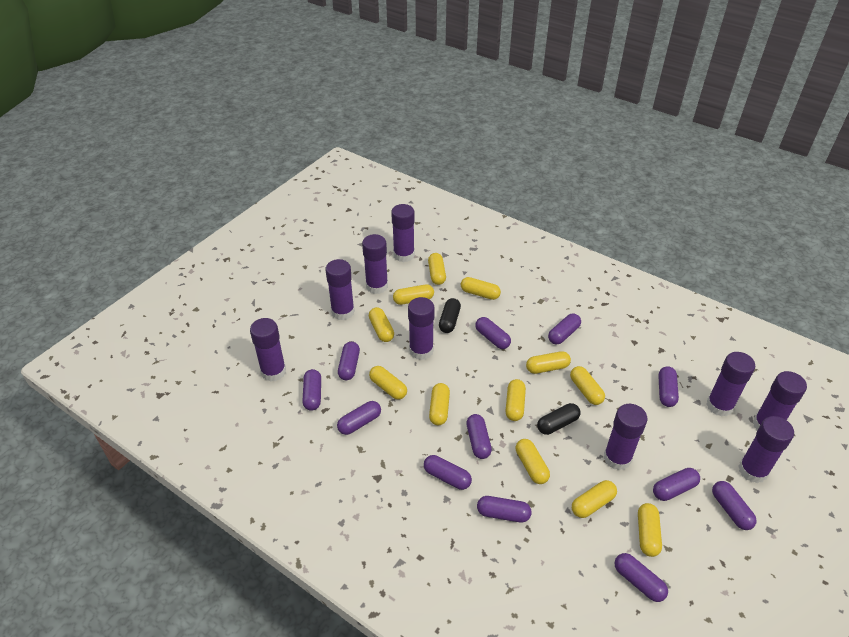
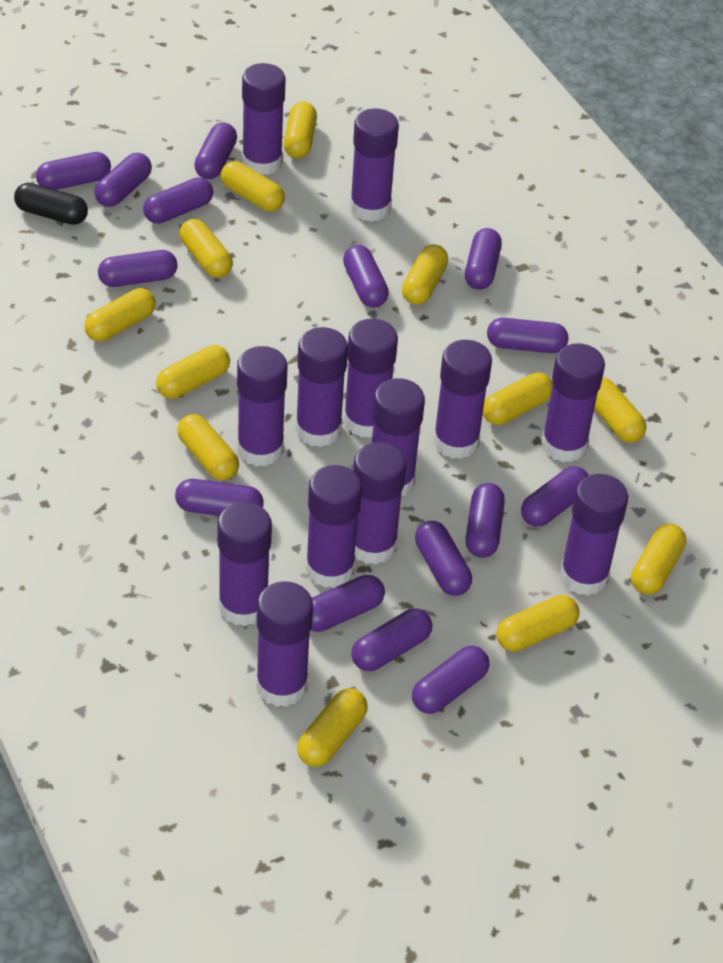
black capsule: [439,298,461,333] [537,403,581,435] = 2 -> [14,183,88,225] = 1
purple capsule: [302,369,321,411] [337,401,381,435] [338,342,360,380] [424,455,472,490] [466,414,492,459] [475,317,511,349] [477,496,532,523] [548,313,581,345] [614,553,668,602] [653,468,700,501] [658,366,679,407] [712,481,757,530] = 12 -> [36,152,111,190] [94,153,152,207] [98,250,177,287] [143,177,213,224] [175,479,263,516] [194,122,237,179] [311,575,385,632] [343,245,389,308] [351,609,432,671] [412,646,489,714] [415,521,472,596] [465,228,502,290] [466,483,505,558] [487,318,568,353] [521,466,589,527] = 15
purple glue stick: [250,318,286,382] [326,259,355,320] [362,234,388,294] [391,204,415,262] [408,297,435,360] [604,404,647,470] [706,352,755,417] [738,416,794,483] [753,371,807,431] = 9 -> [218,502,272,626] [237,346,288,467] [242,63,286,175] [256,581,313,707] [295,327,348,447] [306,465,362,588] [344,319,398,438] [350,108,399,222] [353,442,406,565] [372,378,425,496] [433,340,492,459] [541,343,605,462] [560,474,628,596] = 13

